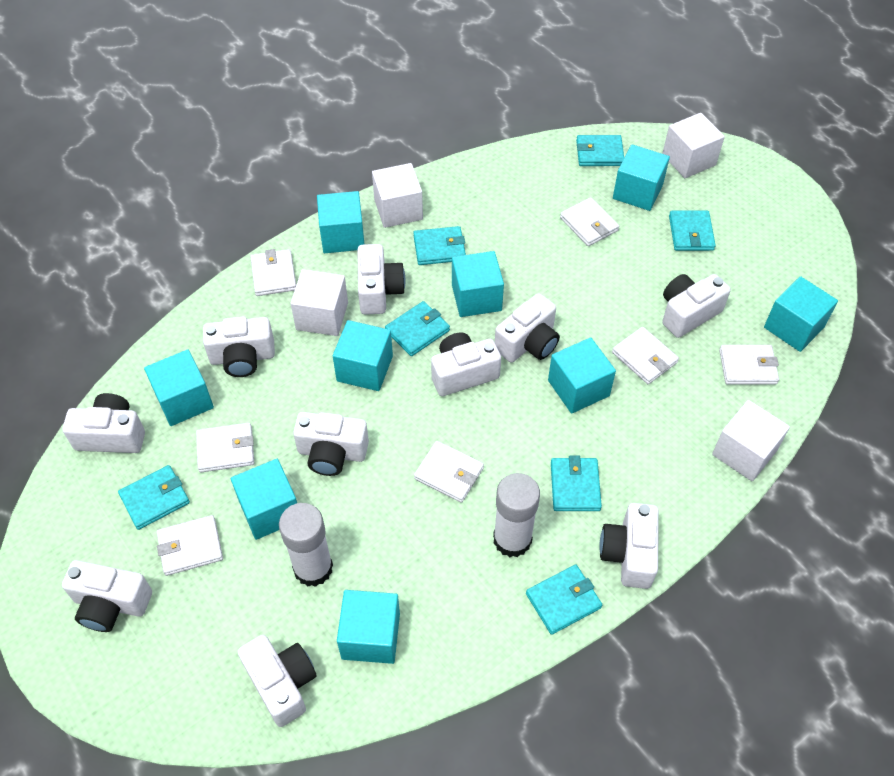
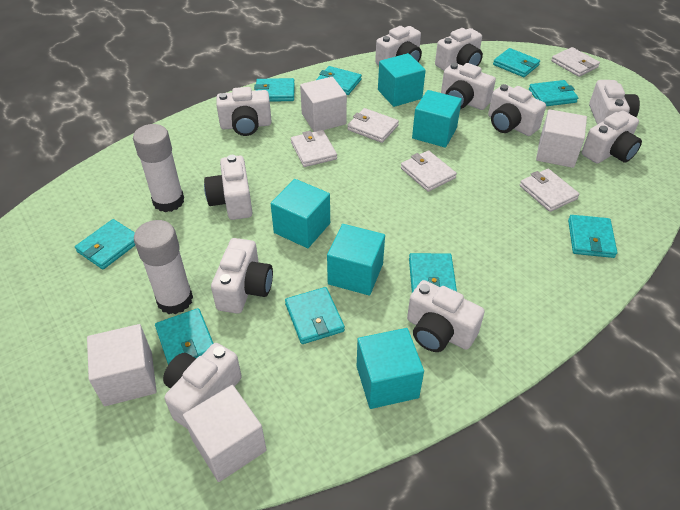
turquoise cube: [144,349,214,426] [231,459,297,540] [317,191,365,253] [333,320,393,391] [337,590,400,664] [452,251,504,317] [548,337,616,414] [613,144,670,211] [764,276,838,352] = 9 -> [270,179,330,248] [327,224,385,296] [357,328,424,409] [378,53,426,107] [412,90,462,148] = 5
turquoise wallet: [118,465,190,530] [385,301,450,356] [413,226,466,265] [526,564,602,635] [551,455,602,511] [576,135,624,166] [669,211,716,251] = 7 -> [75,219,135,269] [155,308,213,365] [254,78,295,102] [285,287,345,344] [316,66,362,95] [409,253,457,293] [493,48,540,77] [529,80,578,106] [568,215,617,258] = 9
white camera: [62,560,152,632] [63,393,145,453] [203,317,275,377] [238,635,317,727] [293,412,369,476] [358,244,405,315] [431,332,501,396] [495,293,560,363] [599,503,659,589] [662,274,731,338] = 10 -> [163,343,242,429] [204,155,252,220] [211,238,273,314] [216,87,272,136] [375,26,422,65] [407,280,485,352] [435,28,483,71] [441,63,496,110] [488,84,546,136] [582,111,642,164] [589,80,640,125] = 11
white wallet: [157,515,223,576] [196,423,254,473] [250,249,296,296] [414,441,484,503] [560,197,619,246] [612,327,679,384] [719,345,779,385] = 7 -> [291,130,337,167] [347,108,399,143] [401,150,457,192] [520,169,580,212] [551,47,600,77] = 5

